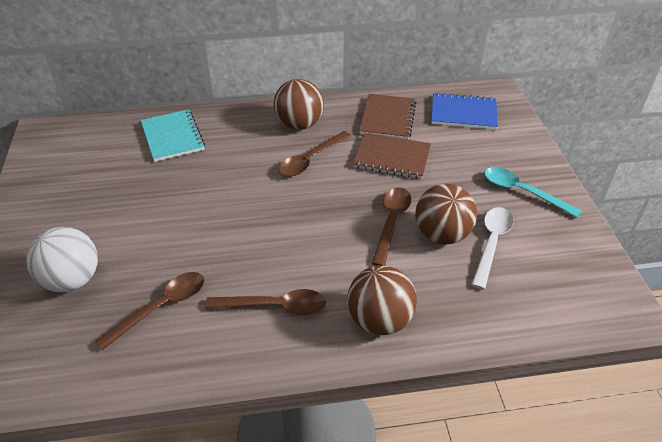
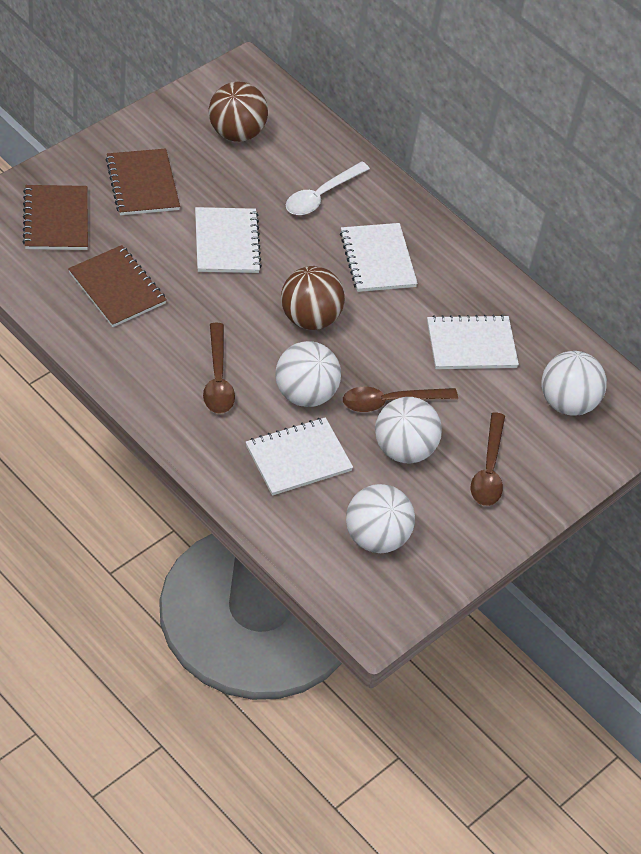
blue notebook: [431,92,498,130] = 1 -> none = 0
brown ball: [274,79,324,130] [347,265,417,335] [415,184,477,245] = 3 -> [209,82,268,142] [281,266,345,330] = 2
brown notebook: [353,133,431,179] [359,94,416,139] = 2 -> [23,185,88,250] [68,245,167,327] [106,148,180,215] = 3
brown spoon: [95,272,204,350] [205,289,326,315] [279,131,351,176] [372,187,412,266] = 4 -> [203,323,235,414] [343,387,458,412] [471,412,505,506] = 3
turquoise notebook: [141,109,205,162] = 1 -> none = 0
turquoise spoon: [484,167,582,218] = 1 -> none = 0
white ball: [26,227,98,292] = 1 -> [276,341,341,407] [346,484,415,553] [375,397,442,463] [541,351,607,416] = 4
white notebook: none = 0 -> [195,207,262,273] [246,417,353,496] [340,223,418,292] [427,315,519,369] = 4

